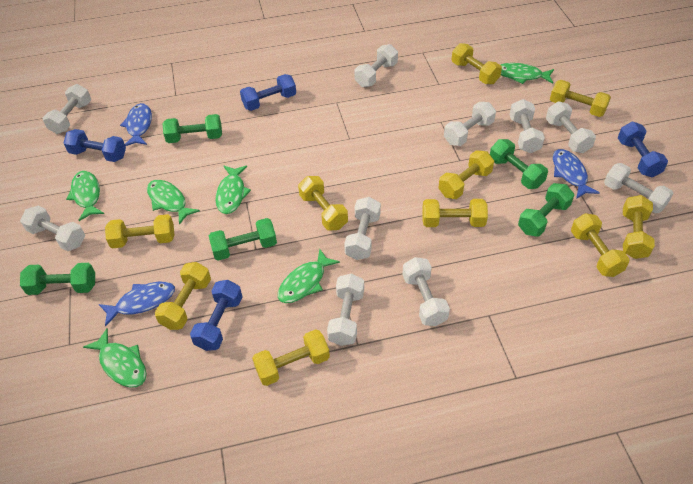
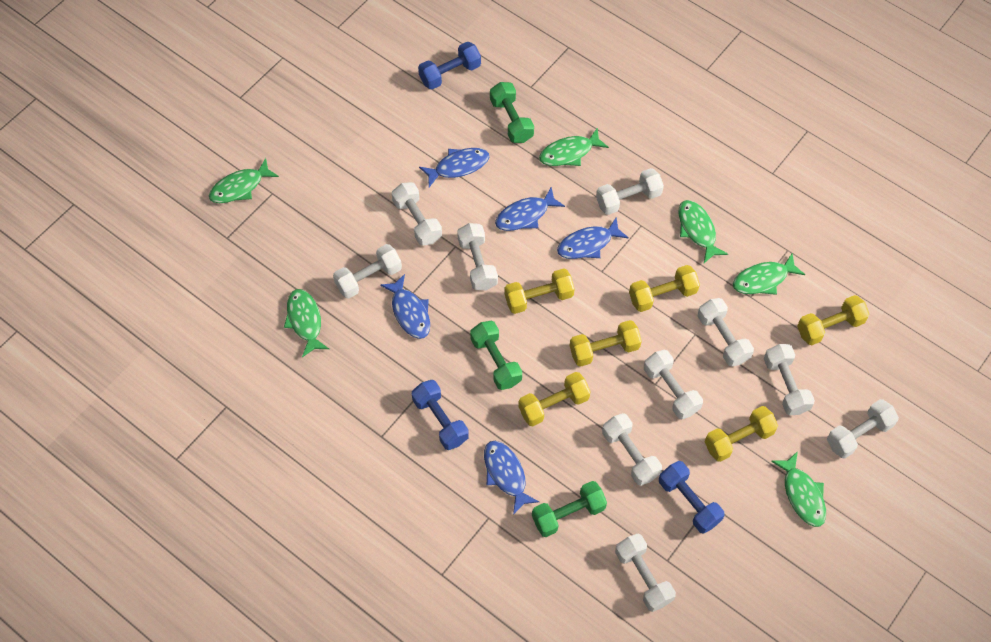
blue dumbbell: [63,129,126,162] [190,280,242,351] [240,74,296,111] [618,122,668,178] = 4 -> [412,380,469,450] [418,42,481,89] [659,461,725,534] = 3
blue fish: [99,282,175,327] [120,103,152,146] [553,149,600,199] = 3 -> [380,274,430,339] [419,148,489,187] [484,441,540,515] [495,187,565,231] [557,217,629,259] = 5
green dumbbell: [20,263,95,295] [163,114,222,143] [208,218,277,261] [490,139,548,189] [518,183,574,237] = 5 -> [470,321,522,390] [490,82,534,143] [532,481,607,537] = 3
yellow dumbbell: [105,214,174,248] [155,262,211,330] [252,329,330,386] [298,176,348,231] [422,199,488,227] [438,150,494,199] [452,43,502,84] [550,80,611,117] [571,213,629,277] [623,195,655,259] = 10 -> [504,269,575,314] [518,372,591,426] [570,320,642,367] [629,265,700,312] [704,406,778,462] [797,295,870,345] = 6

